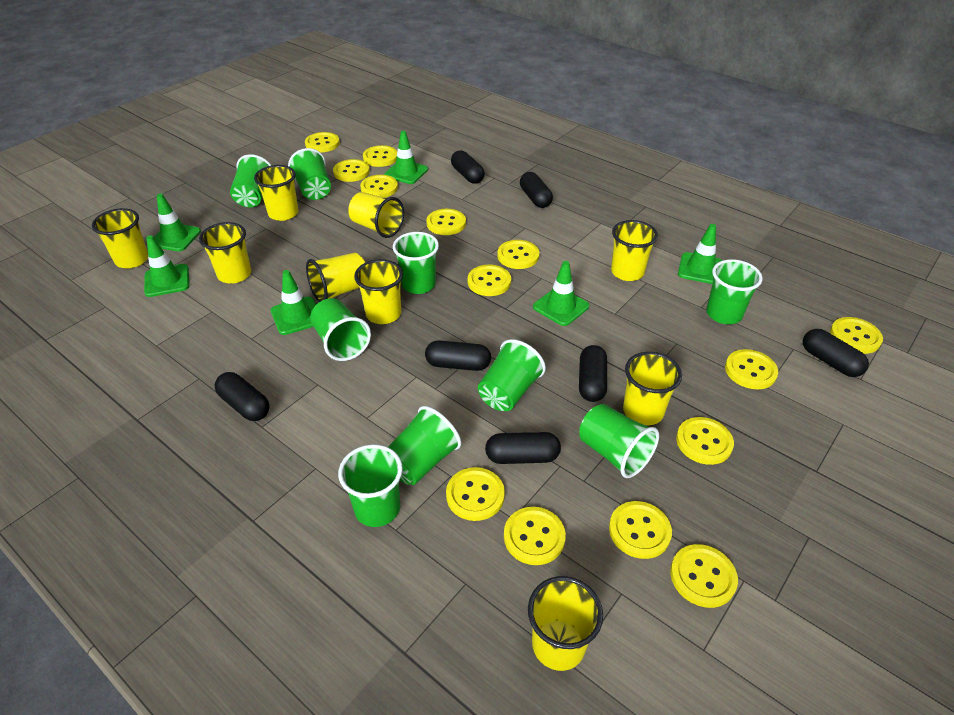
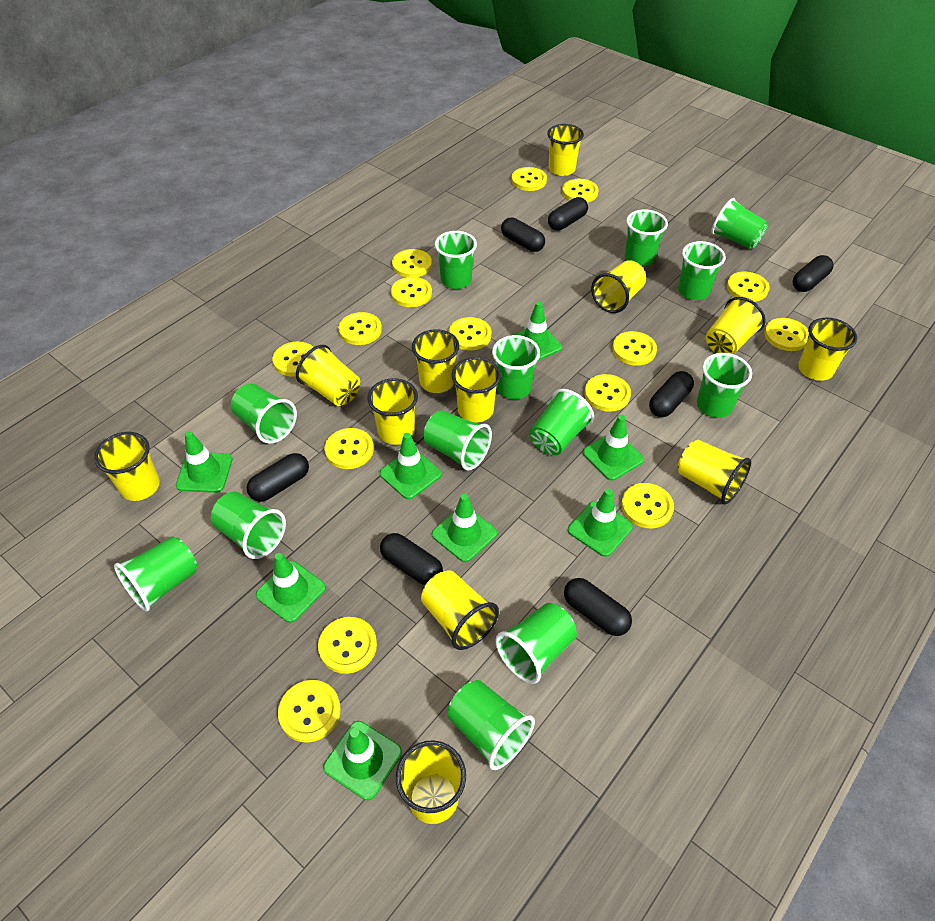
green cup: [230,154,272,207] [288,148,331,200] [310,298,371,361] [338,444,403,527] [388,406,462,485] [393,232,439,294] [478,339,546,411] [579,404,659,478] [706,259,763,324] = 9 -> [114,536,197,611] [211,492,286,559] [231,384,297,444] [424,410,492,471] [435,231,477,289] [447,680,535,770] [492,335,540,399] [495,603,577,684] [530,389,594,455] [625,209,668,267] [678,241,726,300] [697,353,752,418] [711,198,768,249] = 13
green traffic cone: [144,235,189,297] [154,193,201,251] [271,270,316,335] [384,131,428,184] [533,261,589,326] [678,224,722,284] = 6 -> [176,431,233,493] [256,553,326,623] [323,721,402,800] [380,433,441,499] [432,494,497,562] [514,301,562,361] [568,488,633,557] [583,415,644,480] = 8
yellow button: [305,132,340,153] [333,159,370,182] [360,175,398,197] [363,145,397,167] [426,209,466,235] [446,467,505,521] [468,265,511,296] [497,240,539,269] [504,507,566,565] [609,501,672,559] [670,544,738,608] [676,417,734,465] [725,349,778,389] [830,317,883,354] = 14 -> [273,342,313,377] [278,680,341,743] [318,617,377,674] [324,428,374,469] [338,312,382,345] [391,277,432,307] [392,249,432,277] [449,317,491,351] [511,167,547,191] [562,179,599,203] [584,374,631,412] [612,331,657,366] [621,483,674,528] [727,272,770,302] [764,318,809,351] = 15
yellow cup: [92,208,148,269] [199,222,251,284] [254,165,299,221] [306,253,365,302] [348,192,404,238] [354,259,403,324] [528,576,603,671] [611,220,658,281] [623,352,682,425] = 9 -> [94,432,160,501] [296,345,360,406] [367,378,418,445] [396,740,466,824] [412,329,459,393] [421,570,499,650] [452,357,501,422] [547,124,584,176] [591,260,646,313] [678,440,751,504] [706,297,766,354] [798,317,857,381] = 12

